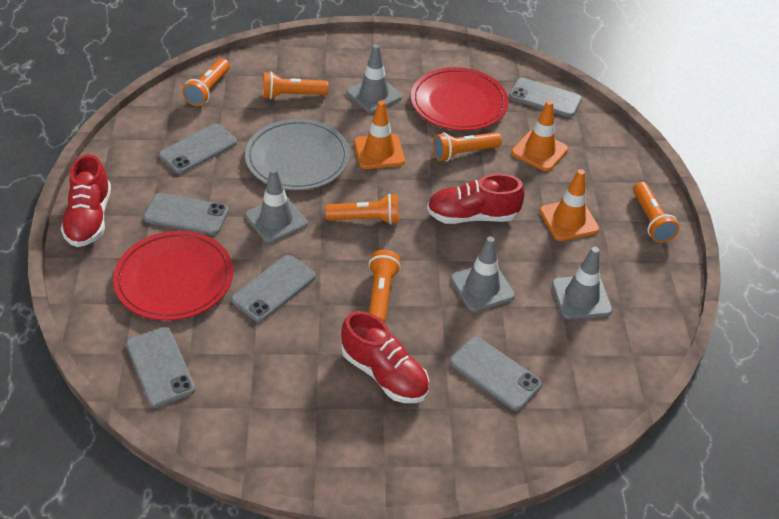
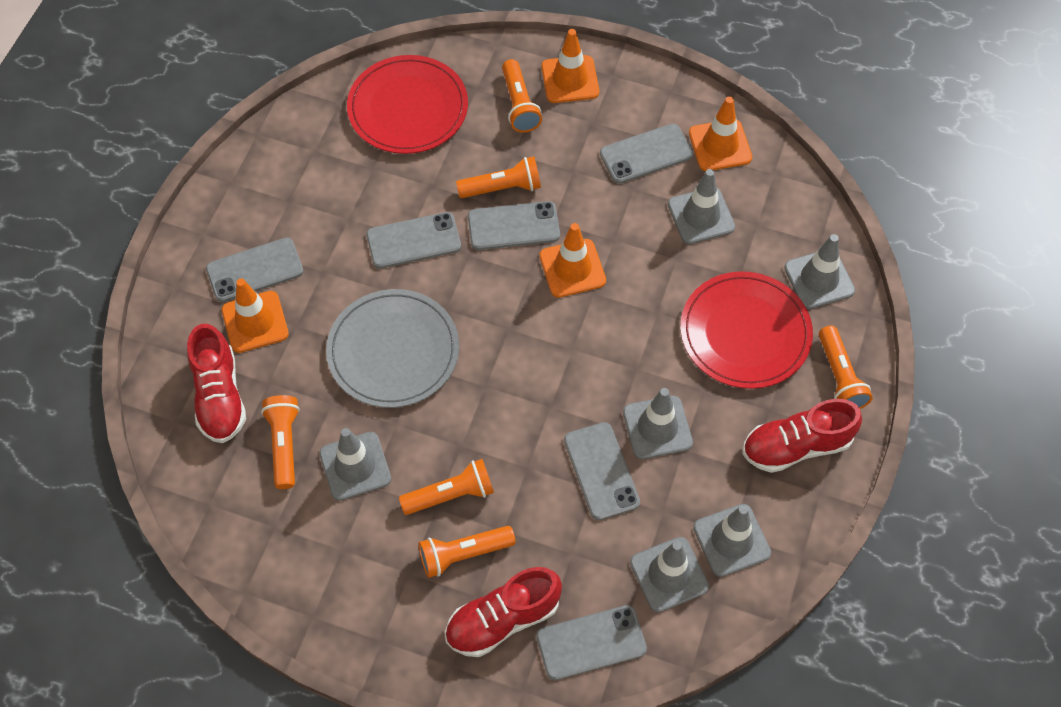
grey traffic cone: [245,168,308,243] [346,44,402,113] [451,236,515,312] [552,247,613,320] = 4 -> [319,428,391,501] [623,388,693,459] [630,537,709,612] [668,169,735,244] [693,504,771,577] [784,234,855,309] = 6
orange traffic cone: [354,101,405,169] [511,100,569,171] [540,169,599,241] = 3 -> [222,278,289,353] [539,223,606,298] [541,29,599,103] [689,96,752,171] = 4

